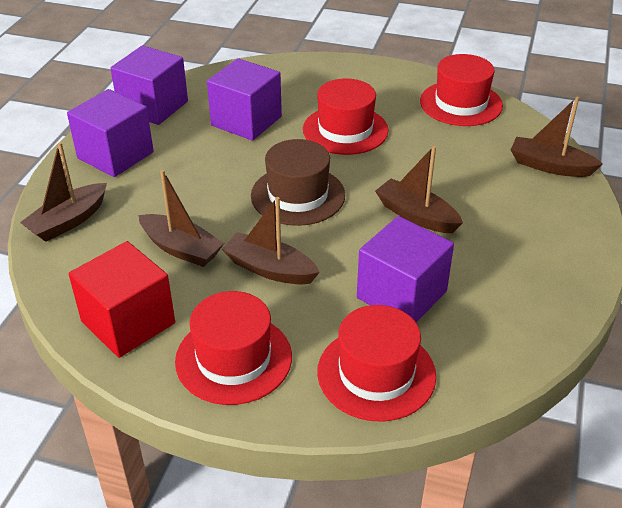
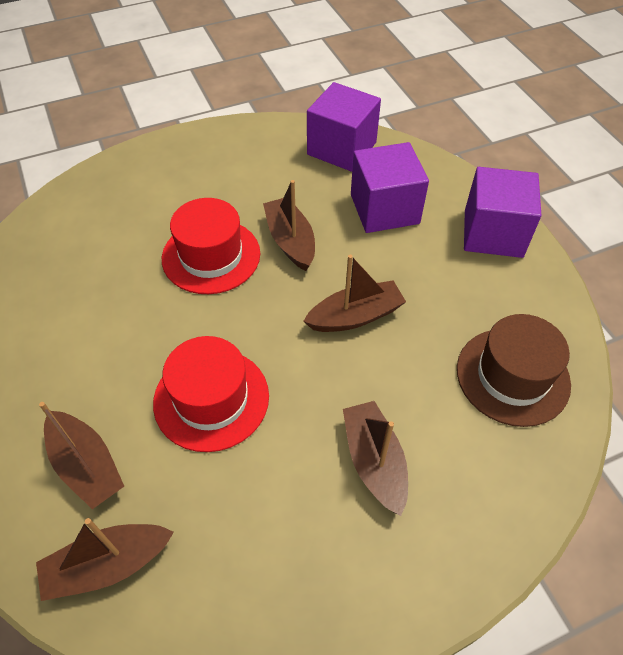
purple cube: [67,89,154,177] [110,45,188,125] [207,58,282,141] [357,216,454,322] = 4 -> [307,82,381,172] [351,142,429,233] [464,167,541,258] = 3
red cube: [69,241,175,358] = 1 -> none = 0
red hat: [175,291,292,405] [303,78,389,155] [317,305,436,422] [420,54,503,126] = 4 -> [153,336,269,452] [162,198,260,294] = 2

